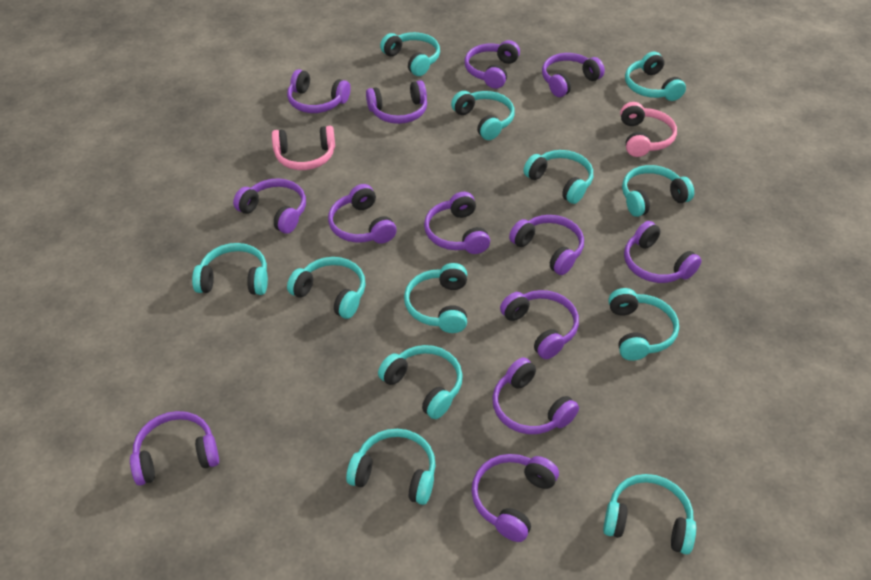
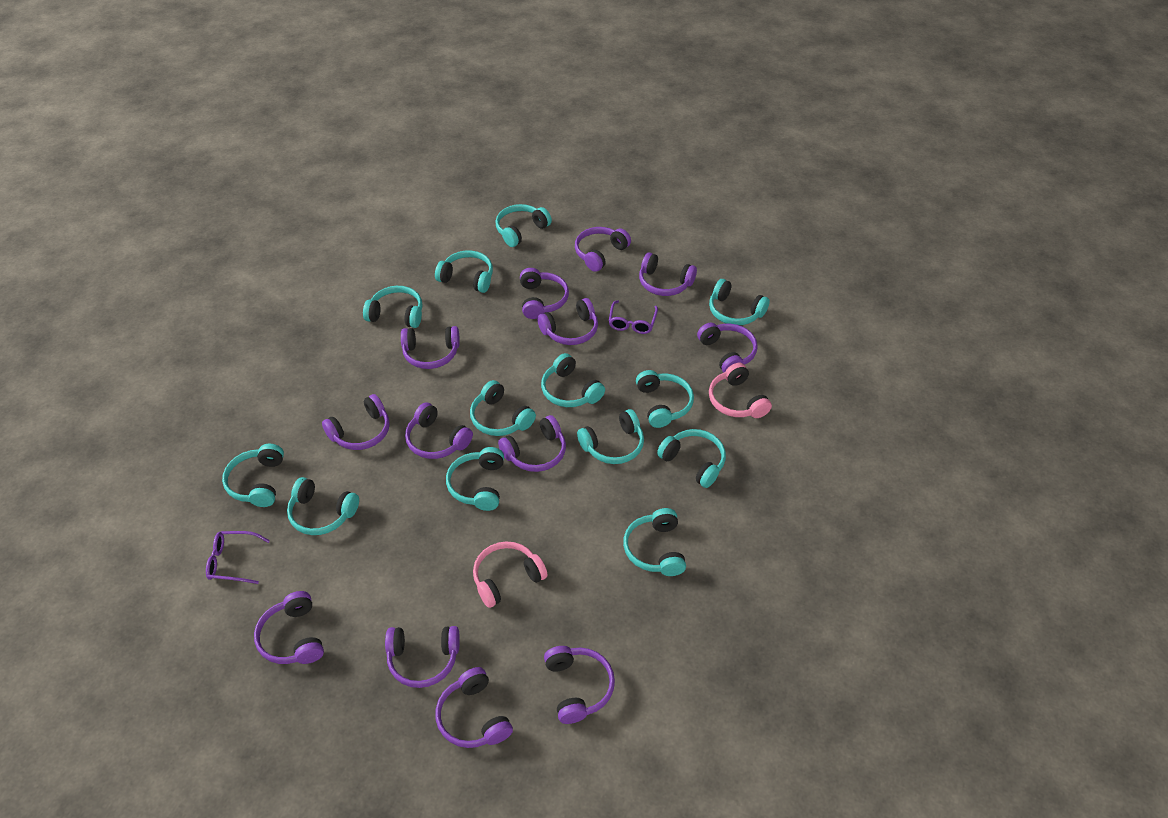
purple glasses: none = 0 -> [206,531,270,584] [609,300,658,334] = 2
turquoise headphones: [192,243,268,295] [287,257,366,319] [346,429,436,505] [378,345,463,419] [380,32,440,76] [404,263,467,333] [451,91,515,140] [523,150,593,204] [603,474,696,554] [608,288,679,361] [622,165,694,217] [625,52,686,101] = 12 -> [222,444,284,507] [287,477,359,535] [363,286,423,328] [435,250,493,293] [446,447,504,511] [470,380,536,436] [496,204,552,247] [541,353,605,407] [577,409,644,464] [623,508,686,576] [636,370,694,428] [657,429,726,488] [709,279,770,325] = 13

